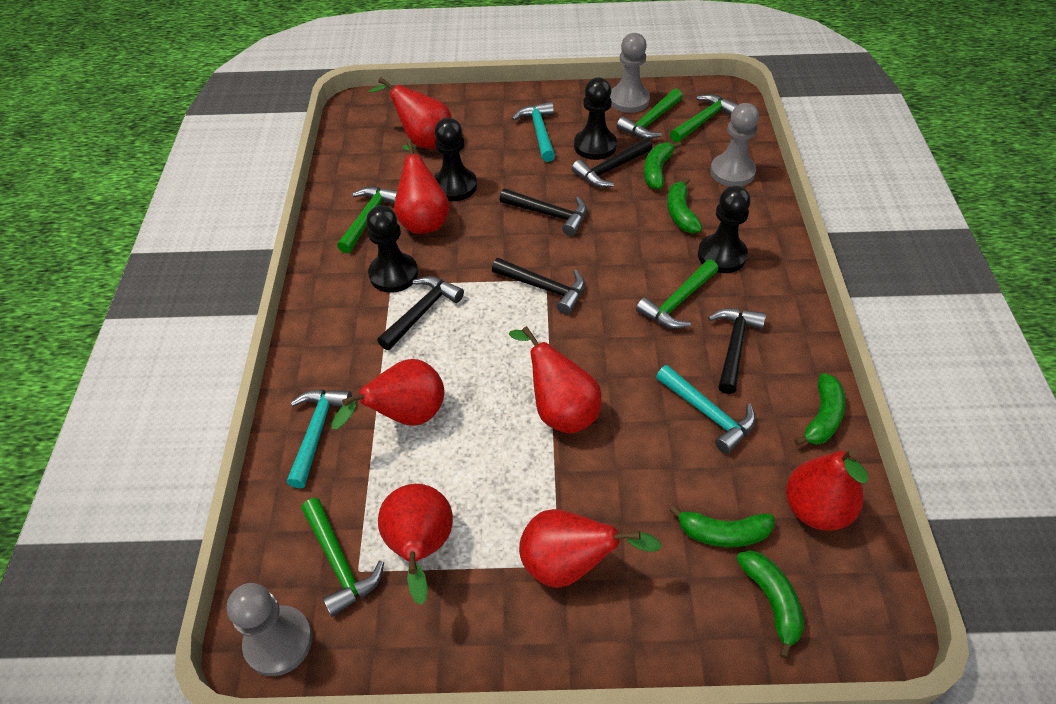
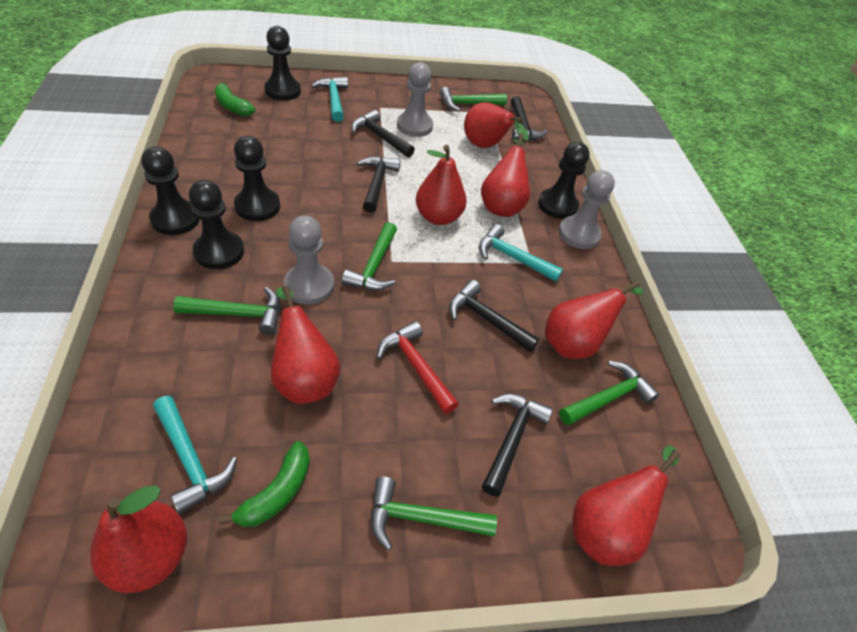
black pawn: [366,205,418,293] [434,118,477,201] [574,77,617,160] [698,186,751,273] = 4 -> [141,147,200,235] [189,180,244,269] [234,136,280,221] [264,26,301,101] [538,142,590,219] = 5
green banana: [644,141,682,189] [667,177,702,233] [669,505,775,547] [736,550,804,659] [794,373,846,446] = 5 -> [215,80,255,116] [219,441,310,527] = 2
red hammer: none = 0 -> [377,321,459,414] = 1

